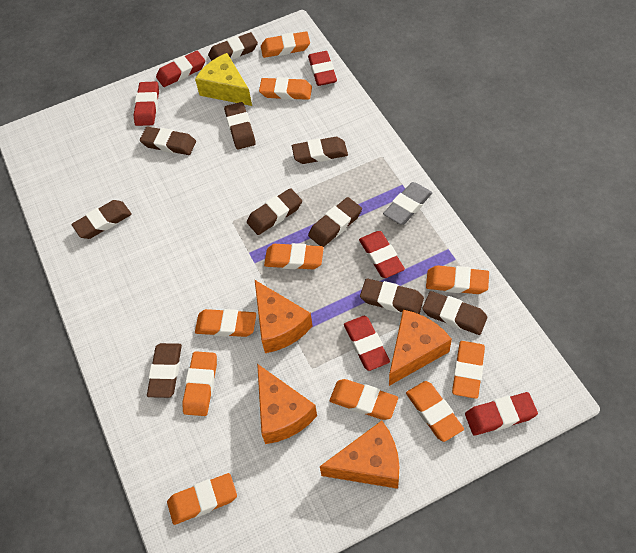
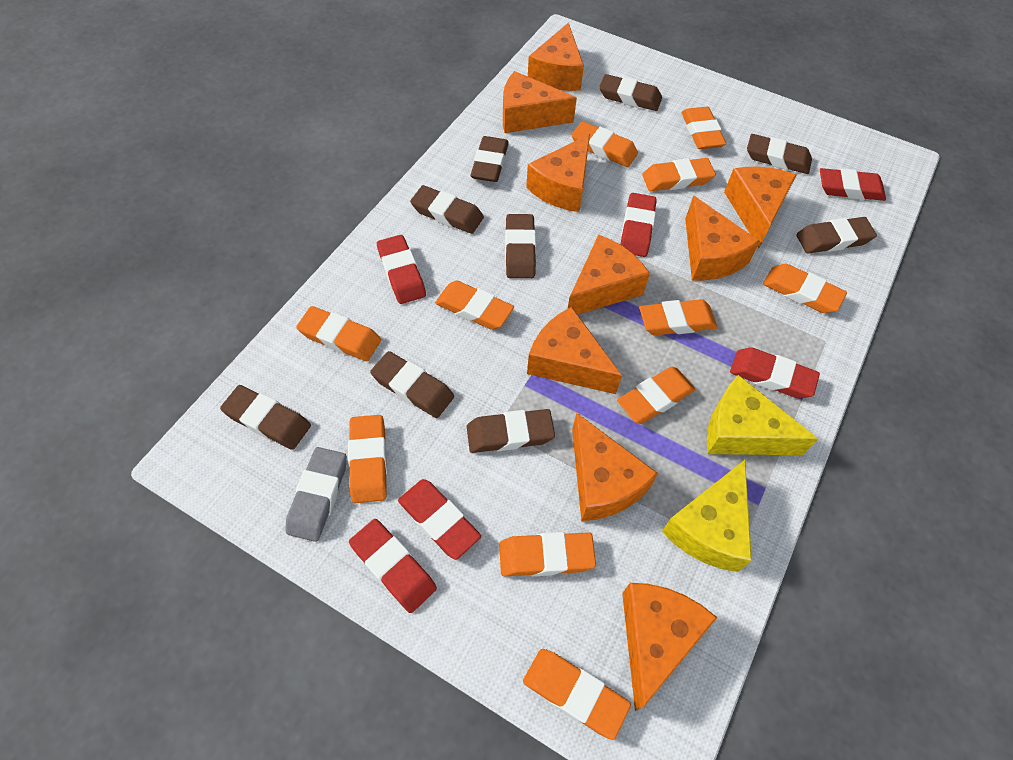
brown eraser: [71,200,132,239] [140,127,196,155] [147,343,182,398] [208,32,258,61] [224,102,256,149] [247,188,302,235] [292,137,348,164] [308,197,362,247] [360,279,424,314] [422,291,487,335] = 10 -> [220,385,311,450] [370,351,454,418] [410,185,484,234] [467,409,555,453] [471,136,509,182] [505,214,536,278] [599,74,662,111] [747,134,812,174] [796,217,877,254] = 9
orange cheese: [255,280,313,353] [257,364,317,444] [320,421,399,489] [389,310,452,386] = 4 -> [503,71,577,133] [526,134,590,212] [527,307,622,394] [528,23,584,91] [568,234,650,315] [572,413,658,521] [622,583,718,711] [685,196,760,281] [724,167,796,248] = 9
orange eraser: [167,473,237,525] [182,351,217,416] [195,309,256,337] [259,77,312,100] [261,31,310,58] [264,243,324,269] [330,379,398,420] [406,381,464,442] [426,265,489,294] [452,341,485,399] = 10 -> [296,306,381,361] [348,415,387,503] [435,280,514,330] [499,532,596,576] [523,649,631,740] [571,121,638,167] [617,367,696,424] [639,299,717,336] [642,158,716,191] [682,107,726,149] [763,264,847,313] = 11
yellow cheese: [195,53,252,106] = 1 -> [662,460,752,572] [707,375,818,455] = 2

